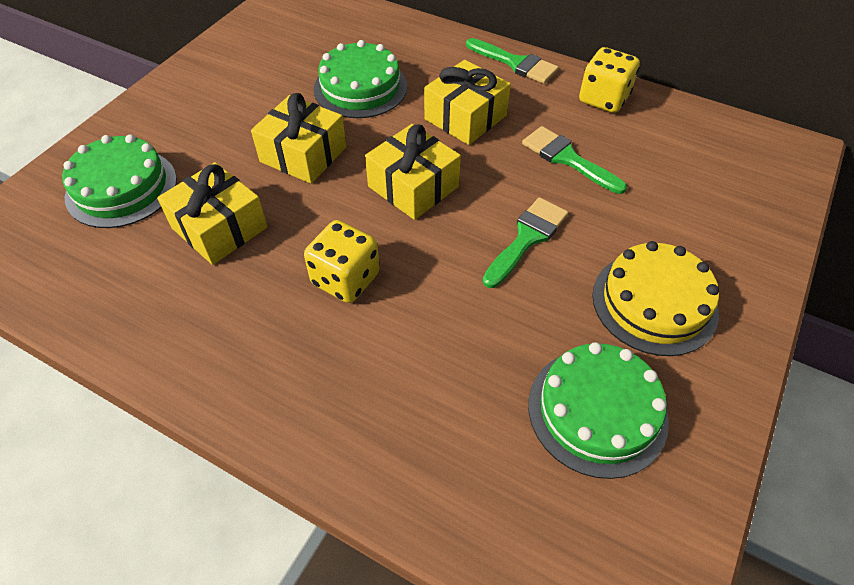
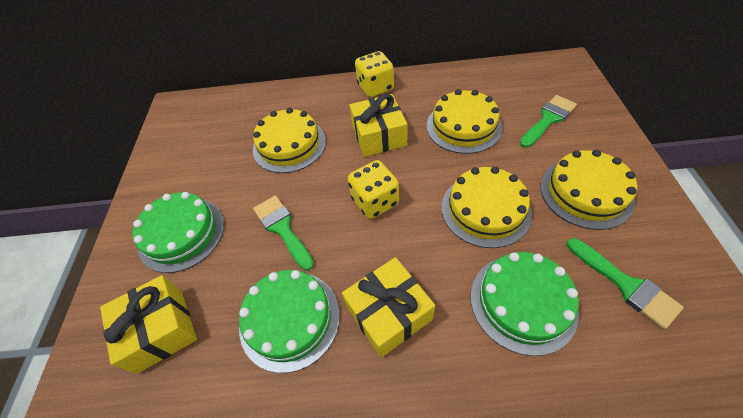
yellow cake: [592,241,719,356] = 1 -> [253,108,326,173] [427,89,502,154] [441,166,532,248] [540,150,637,230] = 4
yellow gift: [157,162,268,265] [251,93,346,184] [365,124,461,220] [424,60,511,145] = 4 -> [100,275,197,374] [342,257,435,358] [350,94,407,157] = 3

